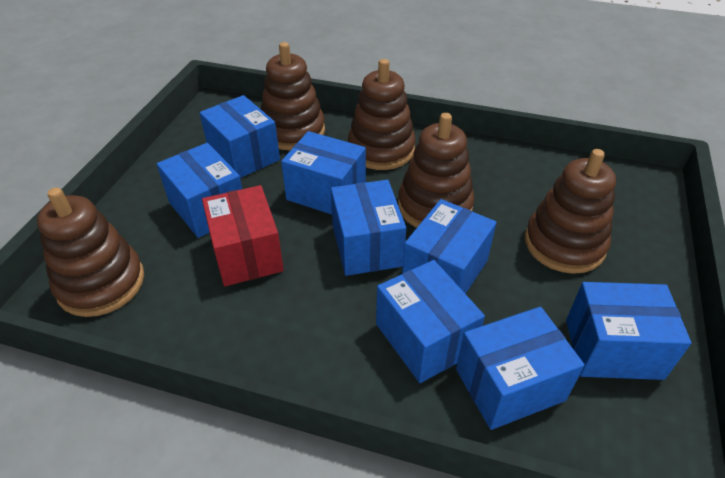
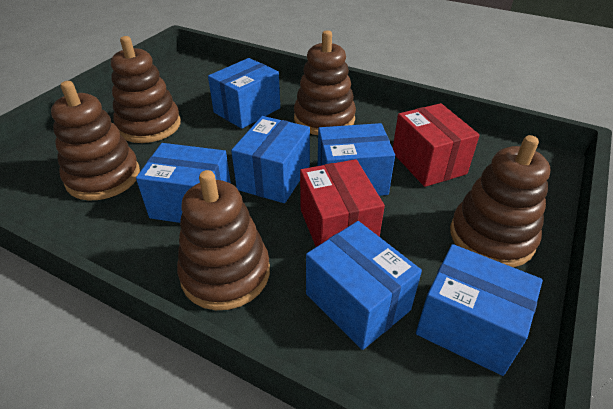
blue box: [157,143,242,238] [199,95,280,178] [281,131,366,214] [331,180,406,276] [376,260,485,383] [402,199,497,294] [456,307,585,430] [566,282,691,380] = 8 -> [136,143,231,223] [208,58,280,129] [231,116,310,203] [306,221,422,350] [318,123,395,196] [416,244,543,376] = 6
red box: [202,185,284,286] = 1 -> [300,159,385,247] [393,103,480,187] = 2

